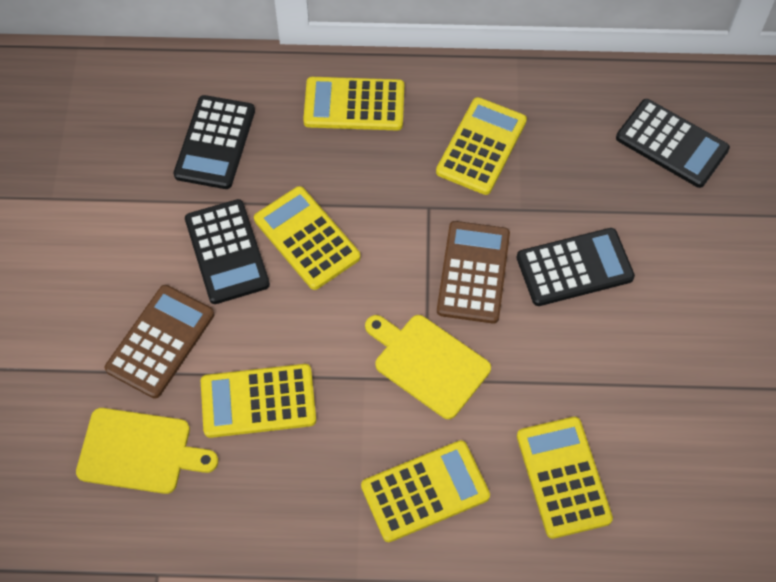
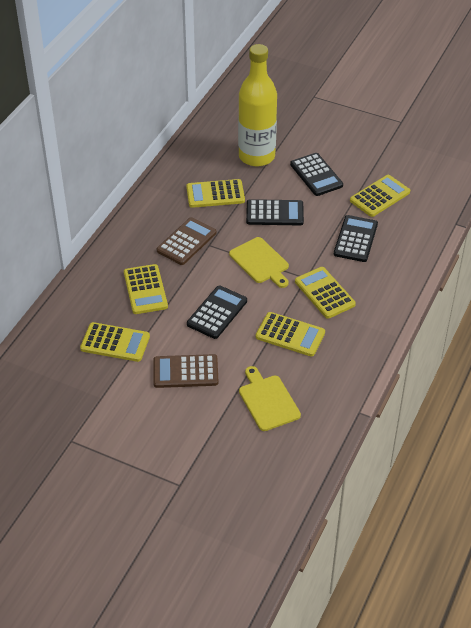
yellow bottle: none = 0 -> [238,44,277,167] = 1

